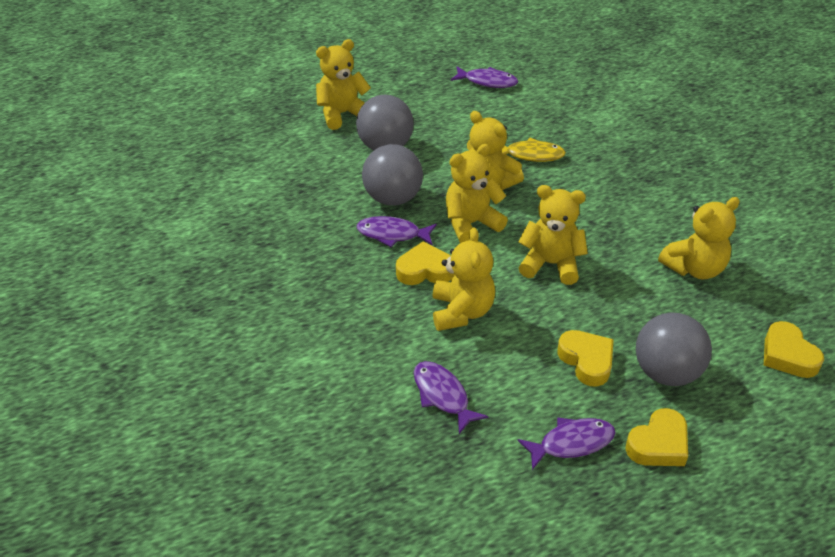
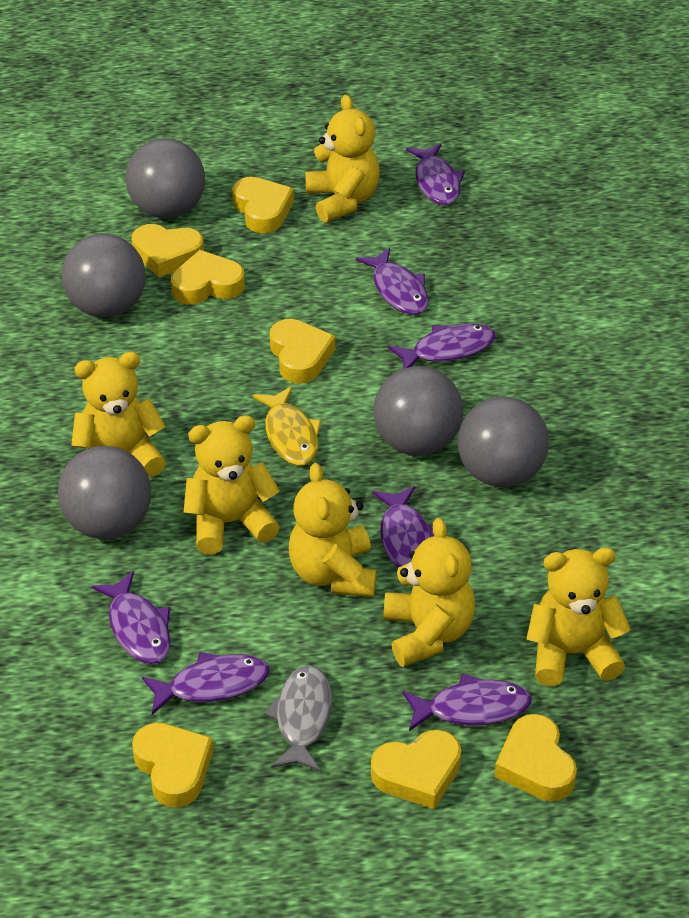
grey ball: [356,95,414,150] [362,144,423,206] [636,312,712,386] = 3 -> [58,446,151,539] [62,234,146,318] [126,138,205,218] [373,366,463,456] [458,397,549,487] = 5
grey fish: none = 0 -> [264,665,332,772] = 1
purple fish: [356,216,437,247] [414,361,488,434] [451,66,518,88] [518,417,615,470] = 4 -> [91,571,171,664] [142,652,270,715] [356,248,429,315] [372,486,434,568] [388,323,496,369] [402,674,532,731] [406,143,465,205] = 7
yellow heart: [396,241,453,285] [557,330,614,387] [625,408,688,466] [764,321,824,378] = 4 -> [132,224,204,277] [132,723,213,808] [171,250,245,305] [232,177,294,233] [270,319,335,384] [371,730,461,809] [494,714,577,801] = 7

